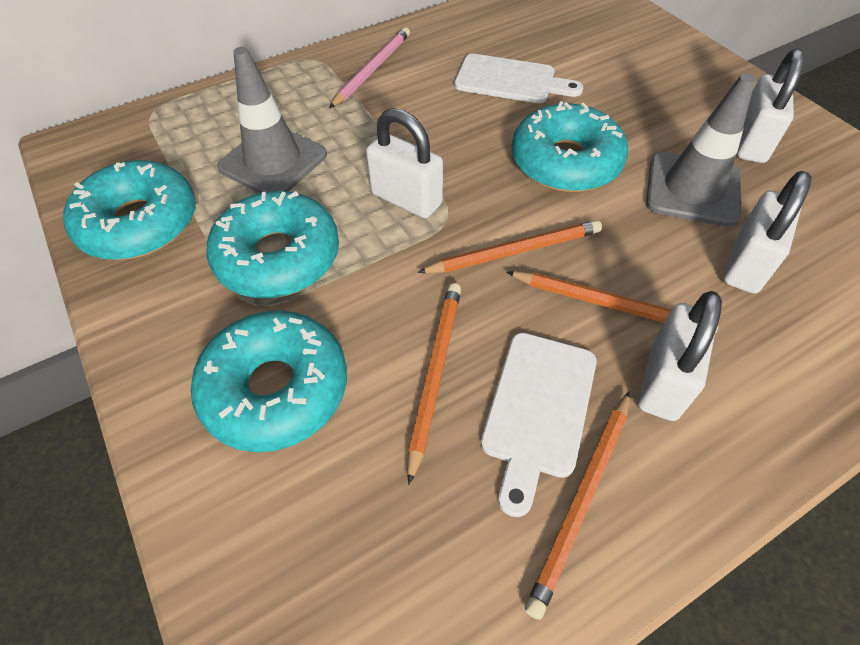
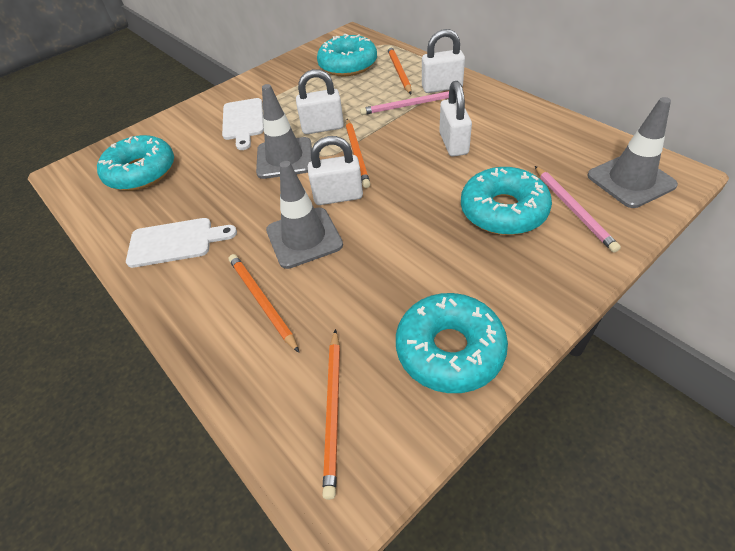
grey traffic cone: [217,47,327,193] [646,73,755,227] = 2 -> [256,84,312,179] [266,161,343,269] [587,97,678,208] = 3
pink pencil: [329,27,410,108] = 1 -> [360,91,449,115] [535,166,621,253] = 2

